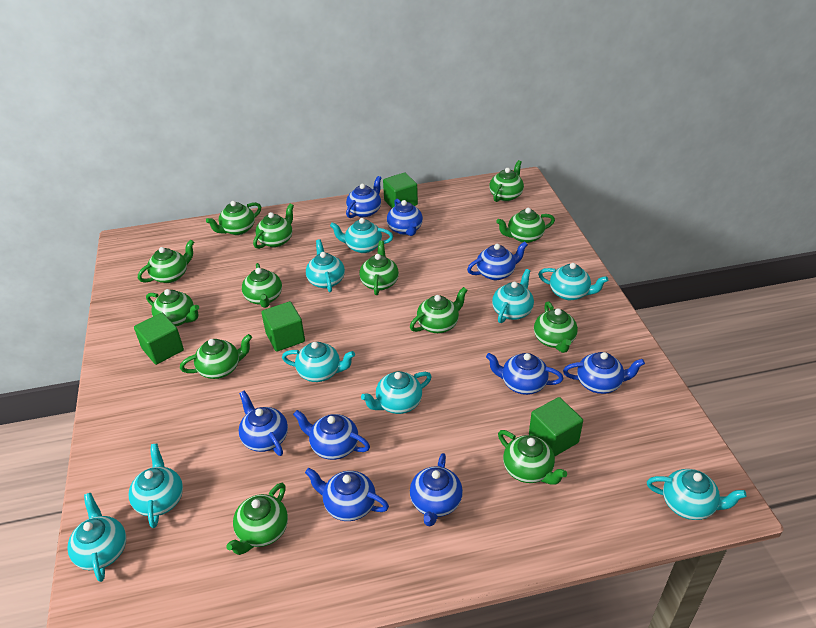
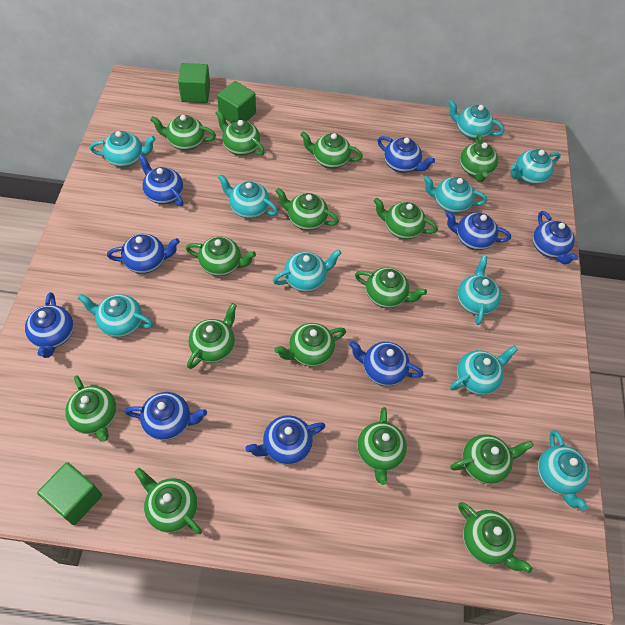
green cube: [134,313,184,365] [261,301,305,352] [383,172,418,208] [529,397,583,456] = 4 -> [37,462,102,525] [178,63,210,103] [217,81,256,123] = 3
green teapot: [138,239,194,283] [146,289,199,327] [180,334,252,379] [206,201,261,235] [226,483,288,555] [242,263,282,308] [253,204,294,249] [359,241,399,295] [410,287,467,333] [489,160,524,202] [496,208,555,243] [498,430,567,485] [534,302,578,353] = 13 -> [65,376,117,442] [135,468,202,534] [150,115,216,150] [186,236,256,276] [187,303,237,369] [216,110,265,156] [275,188,339,230] [275,323,346,367] [300,132,363,168] [355,268,427,308] [357,407,407,485] [374,198,438,239] [450,434,533,484] [458,502,533,573] [460,134,498,182] = 15
turquoise teapot: [68,493,126,582] [129,444,183,528] [282,342,355,382] [306,239,345,292] [330,218,393,253] [361,371,432,414] [492,269,534,323] [538,263,608,300] [647,469,746,520] = 9 -> [78,294,153,337] [90,131,156,167] [218,174,278,219] [273,249,342,292] [423,176,487,213] [448,100,504,139] [450,346,518,395] [458,256,501,325] [511,149,561,184] [538,430,589,510] = 10

